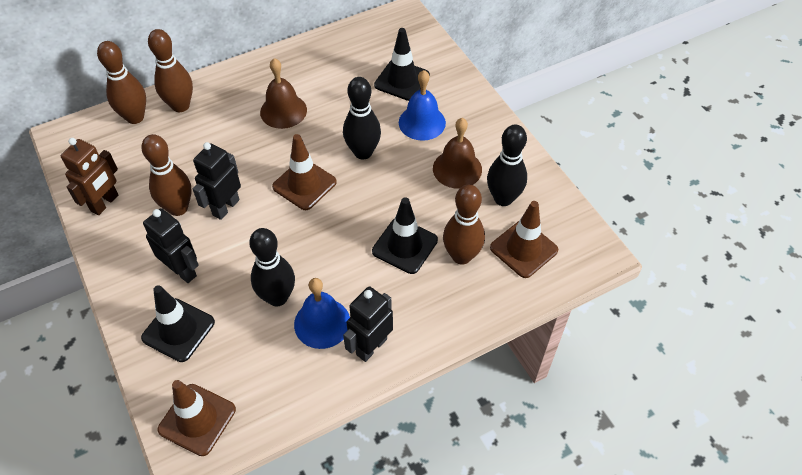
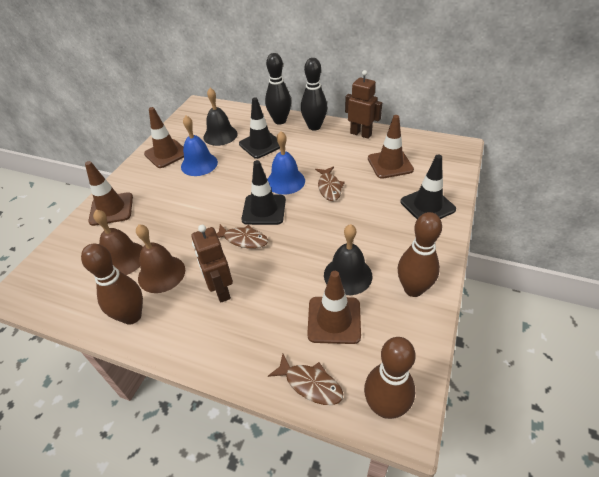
black bell: none = 0 -> [204,88,238,146] [324,224,372,295] = 2
black bowling pin: [249,228,295,306] [343,77,381,159] [487,124,527,206] = 3 -> [265,53,291,124] [301,58,327,131] = 2
black robot: [143,208,199,283] [193,142,241,220] [343,286,393,362] = 3 -> none = 0
brown bowling pin: [97,41,146,124] [141,134,191,216] [148,29,193,112] [443,184,485,265] = 4 -> [81,243,143,325] [364,337,415,419] [397,212,442,297] = 3
brown fish: none = 0 -> [216,224,268,249] [268,354,343,405] [315,166,345,201] = 3
brown robot: [61,138,118,215] = 1 -> [191,225,233,303] [345,70,382,139] = 2
brown traffic cone: [158,380,236,456] [272,134,337,210] [490,201,558,278] = 3 -> [85,161,133,226] [144,107,184,168] [307,271,361,344] [368,115,414,179] = 4

